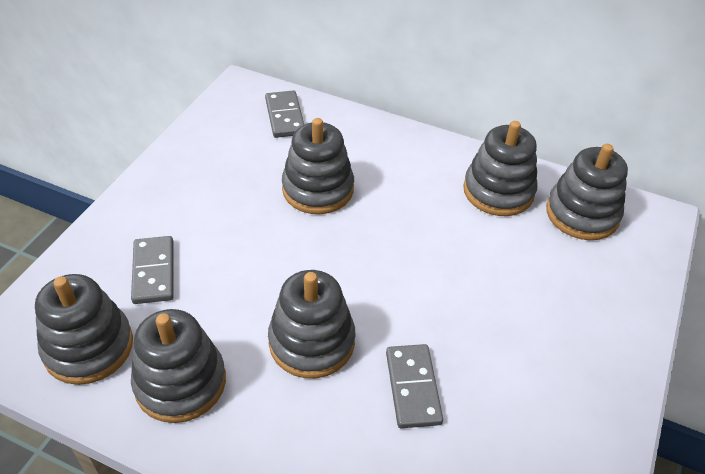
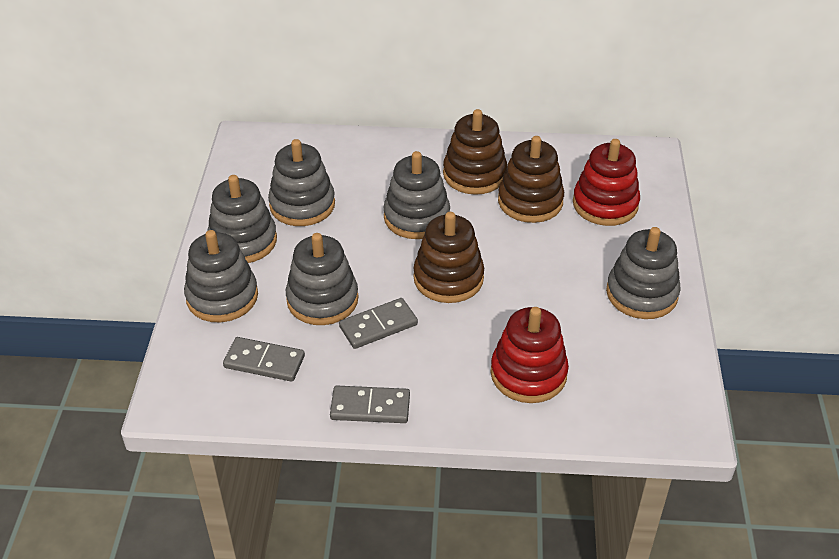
brown stacking toy: none = 0 -> [413,212,484,303] [443,109,507,195] [498,136,564,223] = 3
red stacking toy: none = 0 -> [491,307,569,403] [573,139,640,226] = 2

